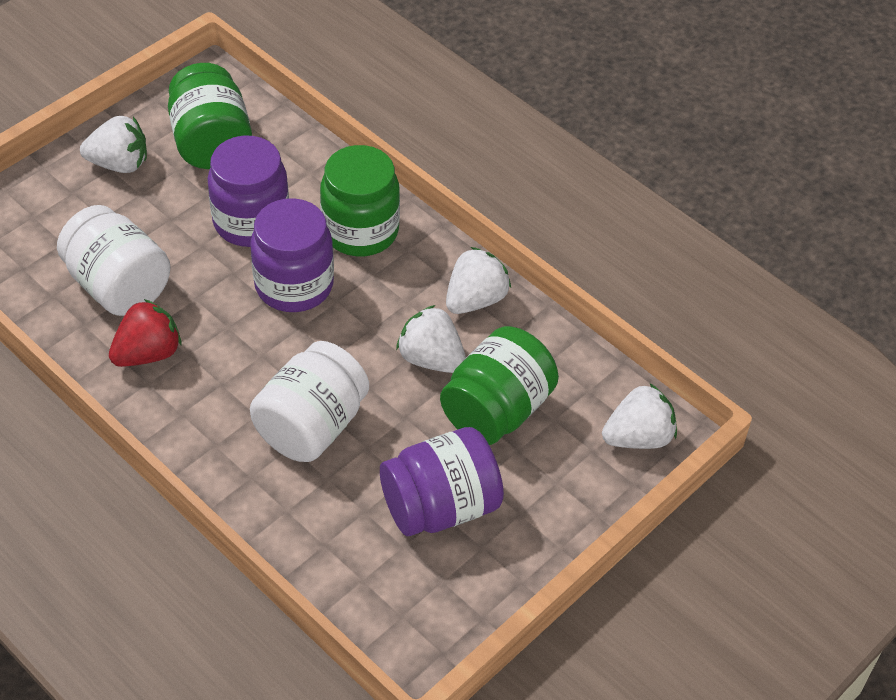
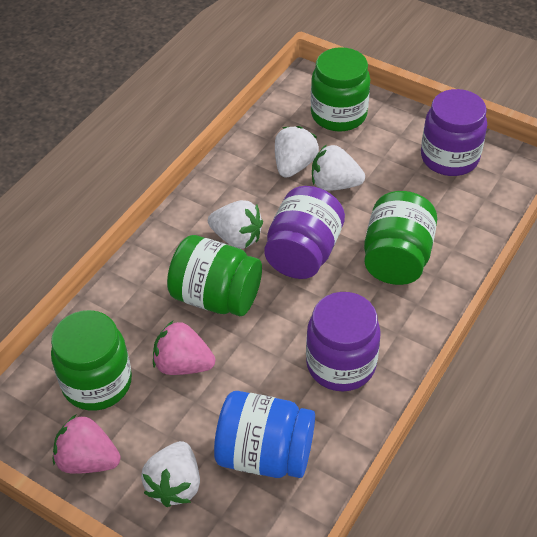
blue jar: none = 0 -> [214,391,315,478] = 1
green jar: [168,63,252,169] [320,145,400,256] [440,326,559,445] = 3 -> [51,310,132,411] [167,235,262,316] [311,47,370,132] [364,191,437,285] = 4
pink strawberry: none = 0 -> [53,415,121,474] [153,321,215,375] = 2
red strawberry: [109,299,181,367] = 1 -> none = 0
white jar: [57,205,171,316] [250,341,369,462] = 2 -> none = 0

